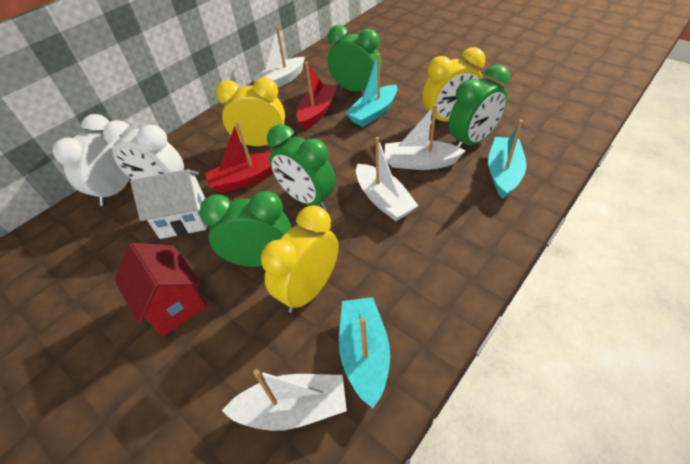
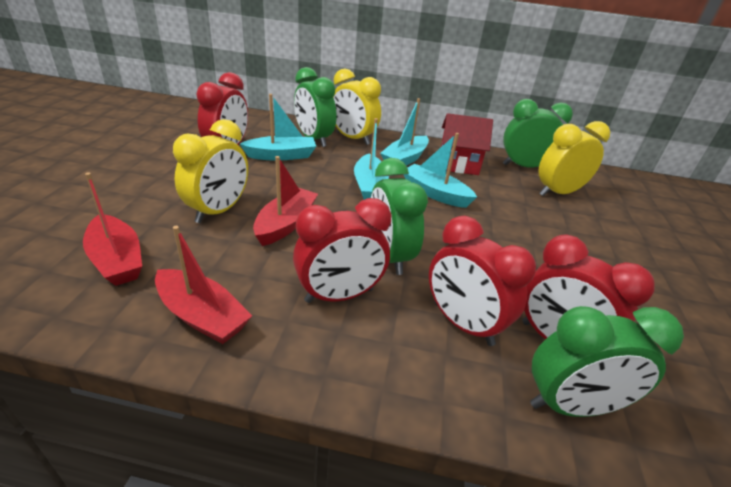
red boat: [205,121,273,193] [296,62,337,130] = 2 -> [83,172,142,286] [155,226,252,344] [253,156,318,246] = 3
red clock: none = 0 -> [196,72,248,145] [293,198,391,303] [429,216,536,346] [522,235,655,339] = 4
turquoise boat: [339,297,390,408] [346,54,398,127] [488,120,527,199] = 3 -> [240,94,316,161] [354,118,389,200] [380,98,429,166] [404,133,477,208] = 4
white boat: [222,369,347,431] [252,26,305,88] [356,137,418,221] [385,104,465,170] = 4 -> none = 0
white clock: [52,114,130,206] [103,120,184,180] = 2 -> none = 0
white house: [130,169,206,239] = 1 -> none = 0

